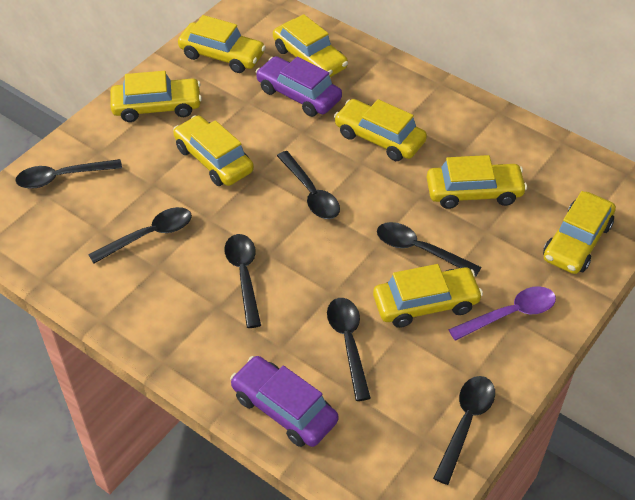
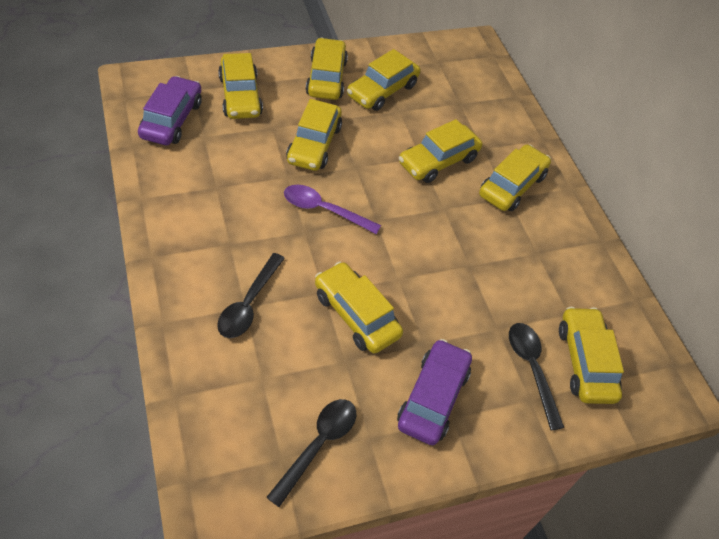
black spoon: [16,159,122,189] [88,207,192,264] [224,234,261,328] [277,151,340,219] [327,298,371,401] [377,222,481,277] [433,376,495,485] = 7 -> [217,253,285,338] [266,399,356,507] [509,323,564,431] = 3

